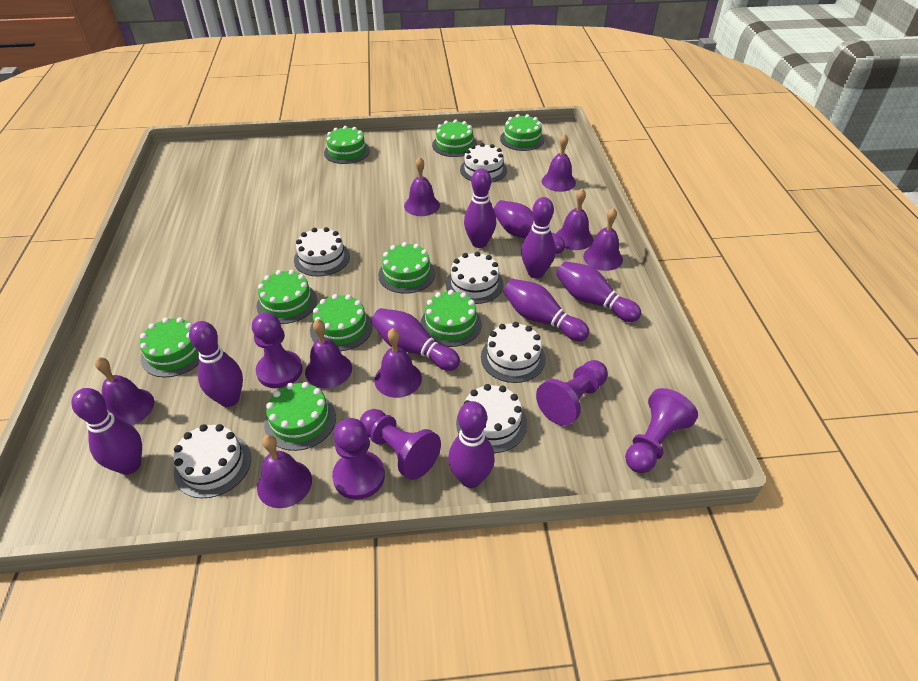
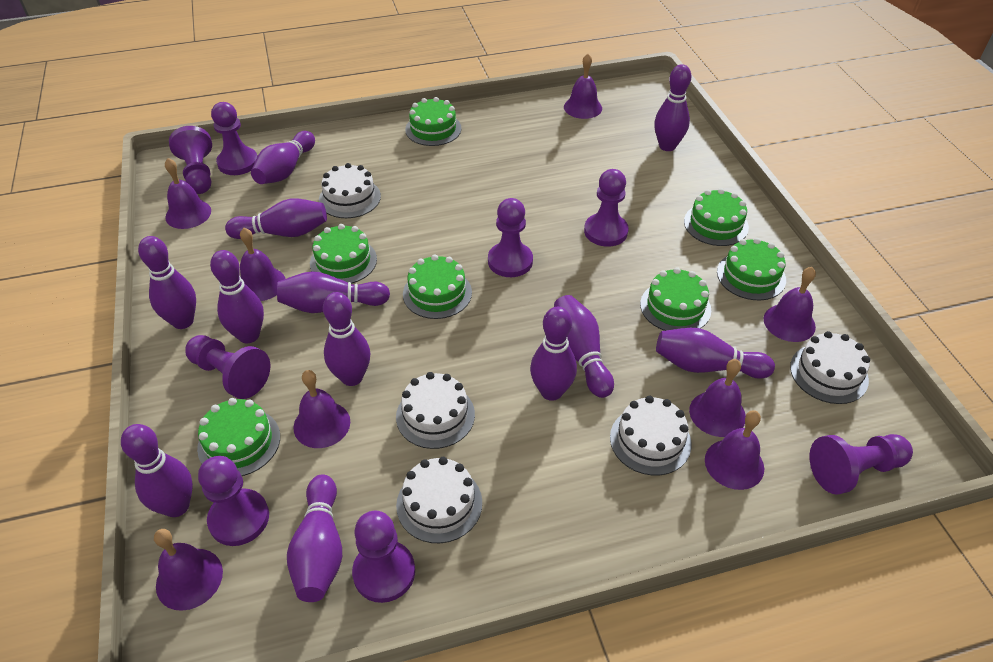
green cake: [140,317,199,377] [256,270,317,324] [264,382,336,451] [310,294,373,351] [324,126,370,164] [378,242,435,294] [420,290,482,347] [432,119,477,157] [500,114,544,151] = 9 -> [197,398,280,476] [310,224,377,284] [403,254,472,319] [405,97,461,146] [640,267,711,331] [684,188,749,246] [717,238,786,300] = 7
purple bowling pin: [71,388,142,475] [189,321,243,407] [371,308,460,371] [448,401,495,488] [464,168,496,248] [494,200,565,254] [503,279,589,341] [521,197,556,279] [556,261,641,322] = 9 -> [121,424,193,517] [138,236,196,329] [210,250,264,343] [225,199,327,239] [251,131,315,184] [277,271,390,313] [287,475,342,602] [323,292,370,386] [530,307,577,401] [554,295,614,398] [654,64,691,151] [656,328,775,379] = 12
purple pawn: [252,312,303,388] [332,418,385,500] [360,409,441,480] [536,360,608,426] [625,388,698,473] = 5 -> [169,126,212,194] [185,335,270,399] [198,456,269,546] [211,102,257,175] [352,511,415,603] [488,198,533,277] [584,169,628,247] [810,434,913,495] = 8
white cake: [173,424,251,498] [294,227,350,277] [446,251,504,304] [456,384,527,453] [460,143,507,183] [481,322,546,383] = 6 -> [319,163,381,218] [396,372,475,449] [396,457,482,543] [610,396,692,475] [790,331,870,404] = 5

